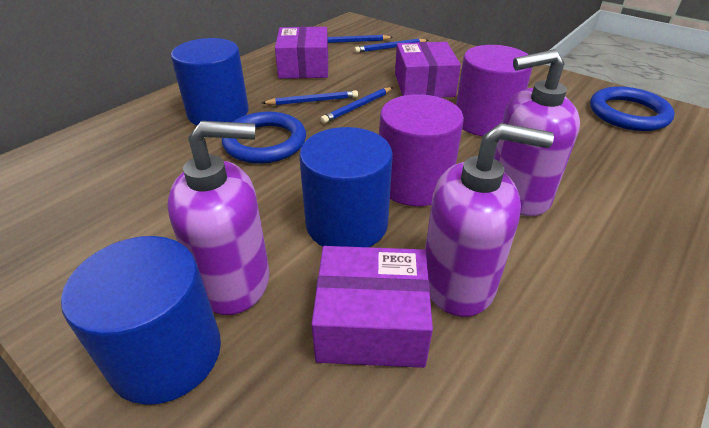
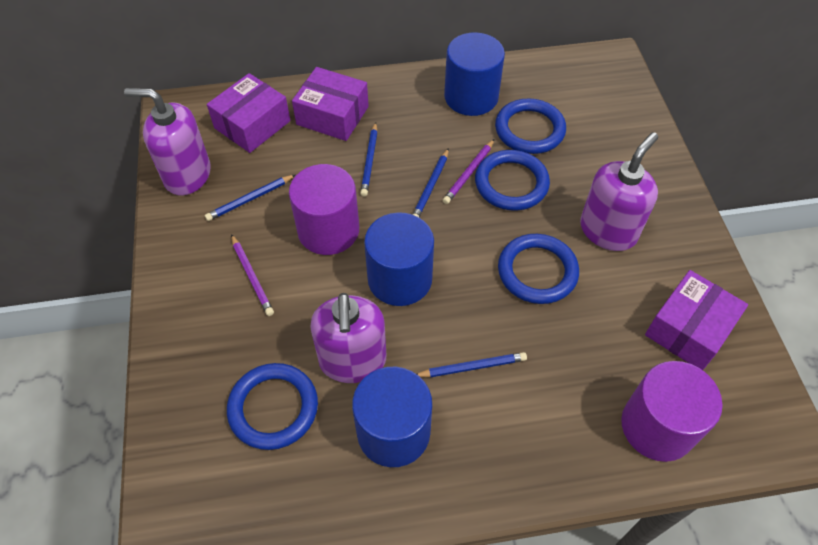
blue ring: [222,112,306,164] [590,86,675,131] = 2 -> [227,363,318,450] [475,150,550,211] [495,98,566,154] [498,234,579,304] = 4
purple pencil: none = 0 -> [231,234,274,316] [443,139,494,204] = 2

